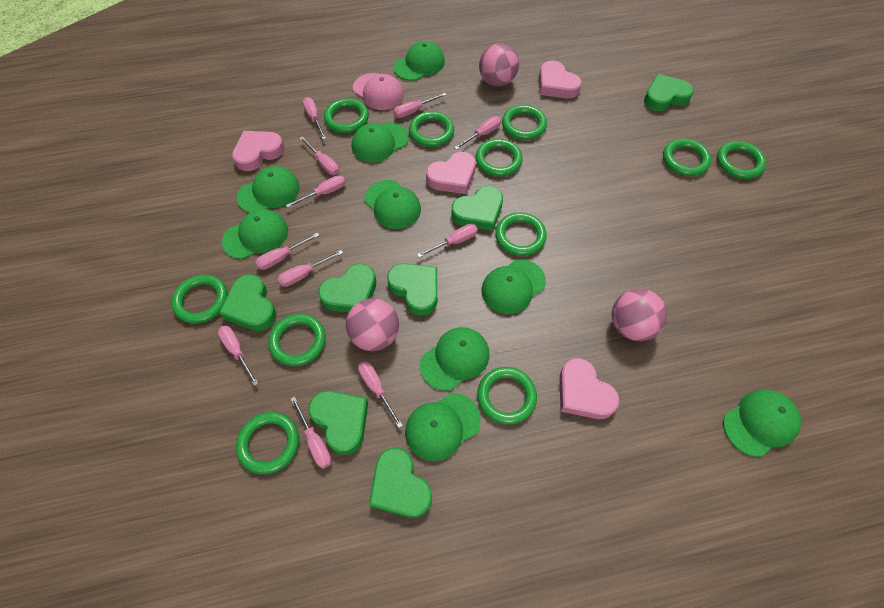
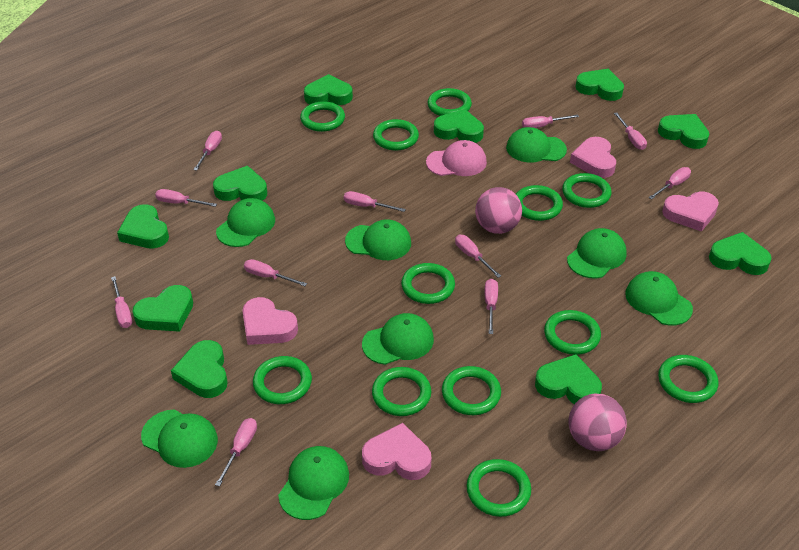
green cap: [222,209,288,259] [237,166,300,213] [352,122,409,162] [365,180,421,229] [394,41,445,81] [405,393,481,461] [420,327,489,391] [481,259,546,314] [723,389,801,457] = 9 -> [141,409,218,468] [216,198,275,247] [278,446,349,520] [345,219,411,260] [362,313,434,365] [506,127,567,163] [567,228,627,278] [625,271,693,325] = 8
green heart: [219,274,277,331] [308,391,368,455] [318,264,376,312] [369,448,432,518] [387,263,437,316] [451,186,503,231] [644,74,694,111] = 7 -> [117,204,169,249] [132,285,193,332] [171,340,228,398] [213,166,267,201] [304,74,353,105] [434,109,484,143] [535,354,602,404] [576,69,624,101] [658,114,709,149] [709,232,772,275] = 10
green ring: [171,275,228,324] [236,412,299,474] [268,314,326,366] [324,98,369,133] [409,111,454,147] [475,139,523,176] [477,367,537,424] [495,212,547,256] [502,105,547,140] [663,139,711,176] [717,141,766,179] = 11 -> [253,356,312,404] [300,101,345,132] [372,367,431,416] [373,119,419,151] [401,263,455,304] [428,88,472,116] [442,366,501,415] [466,459,531,517] [516,185,563,221] [544,310,601,355] [562,173,612,208] [658,355,718,403] = 12
pink ball: [346,298,399,351] [479,43,519,87] [612,289,667,341] = 3 -> [475,187,522,234] [568,394,627,451] = 2

